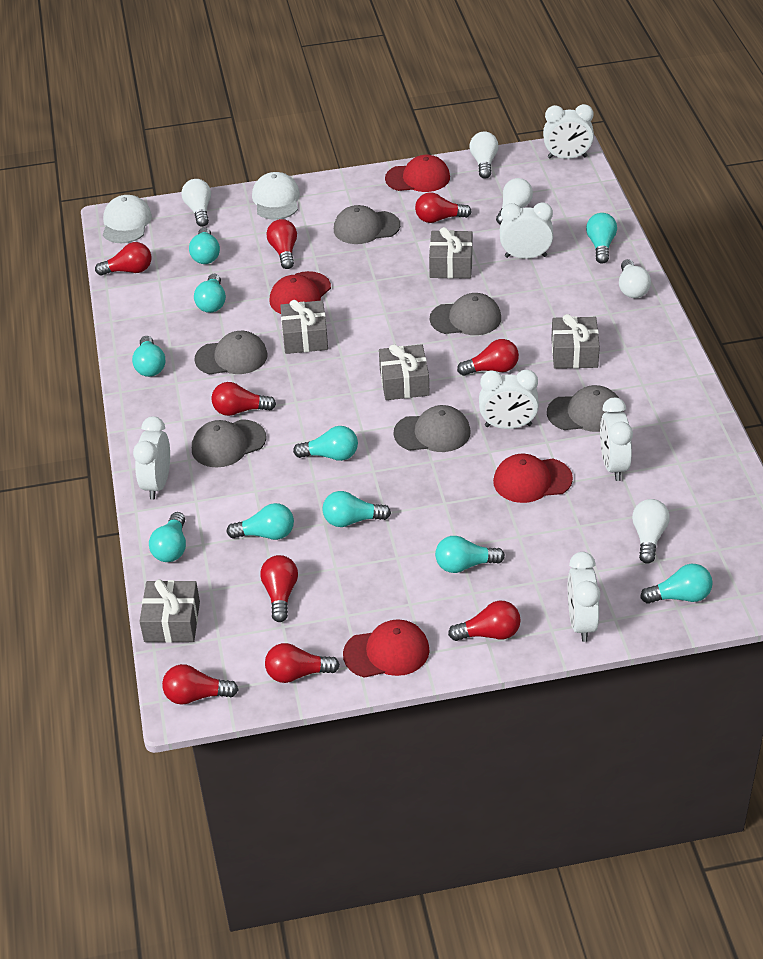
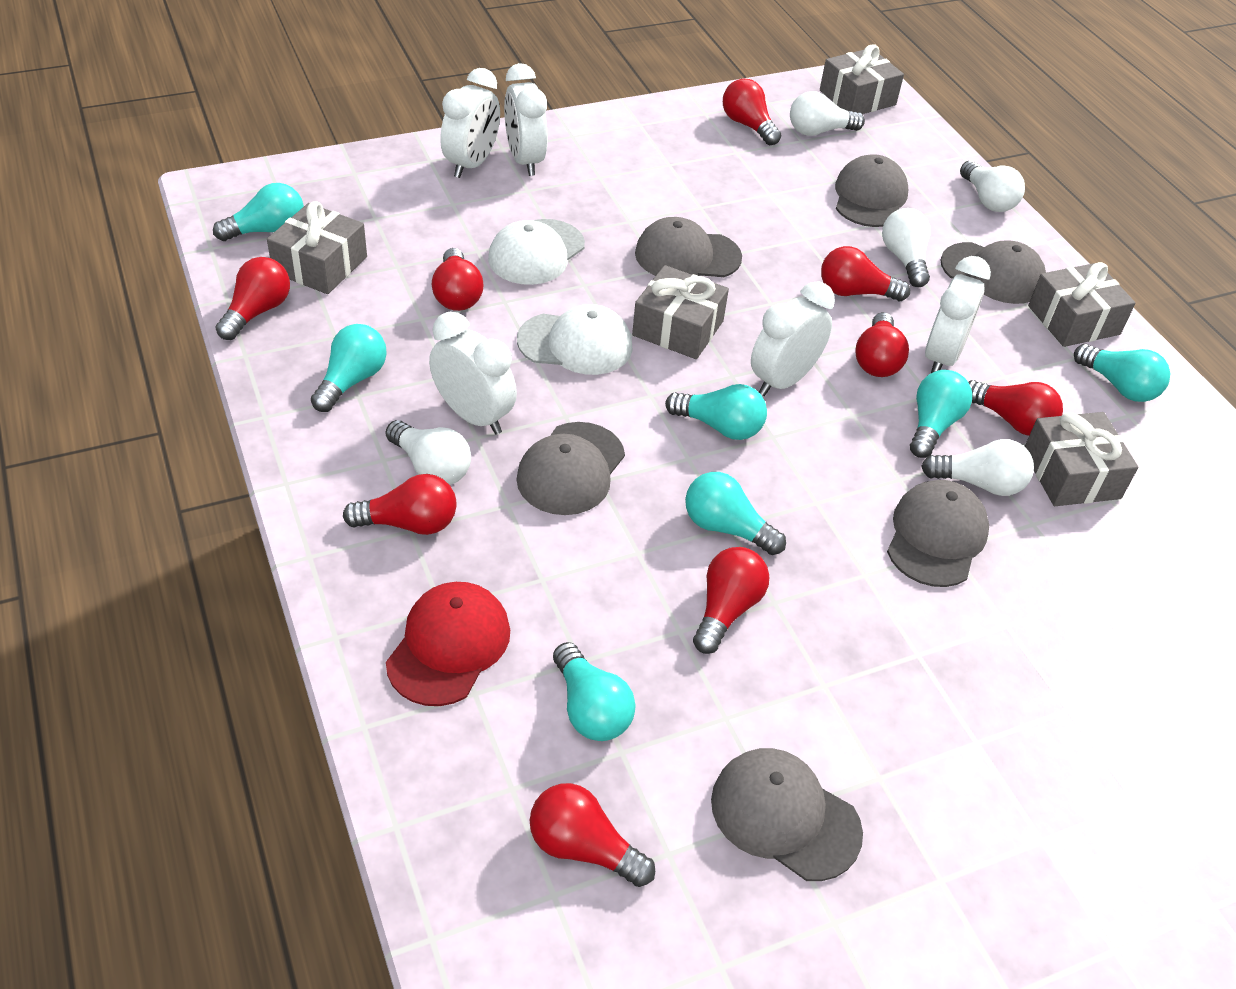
red cap: [270,271,331,314] [343,619,430,678] [385,155,450,192] [493,454,573,503] = 4 -> [386,582,510,706] = 1
turquoise light bulb: [132,336,165,377] [149,512,186,562] [189,227,220,264] [194,274,226,313] [226,503,294,540] [293,426,358,461] [323,491,391,527] [435,536,505,573] [586,213,617,264] [640,564,713,604] = 10 -> [213,183,304,241] [311,324,387,412] [553,642,636,741] [665,384,767,440] [685,472,786,555] [910,370,972,458] [1074,344,1170,402] = 7
white clock: [133,417,170,500] [479,370,539,429] [500,202,553,259] [543,104,594,159] [568,552,601,642] [600,398,633,481] = 6 -> [429,312,517,435] [440,68,500,178] [504,63,547,176] [751,281,835,396] [925,256,991,373] = 5

